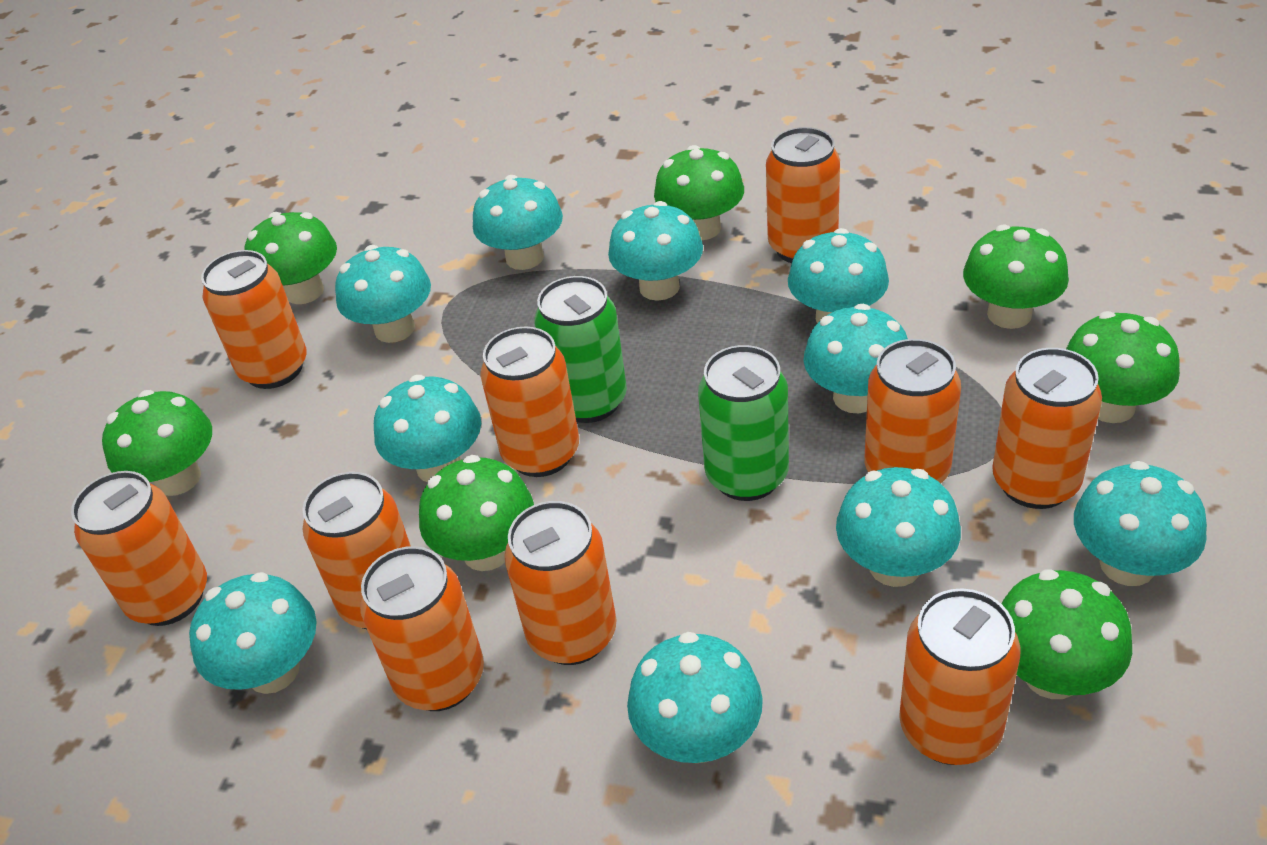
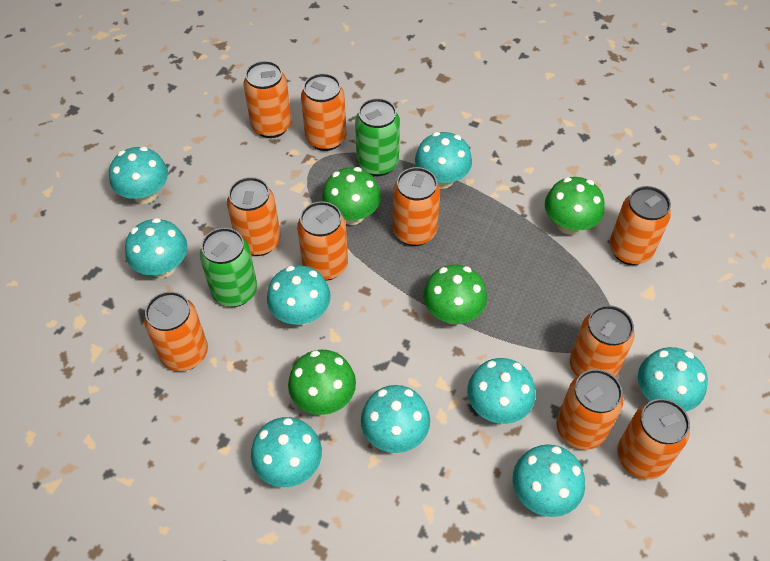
green mushroom: [102,390,212,496] [245,212,337,304] [419,455,534,571] [654,145,744,240] [963,225,1069,329] [1001,569,1132,699] [1066,311,1180,423] = 7 -> [288,350,356,415] [322,167,381,225] [423,264,487,324] [545,177,604,235] = 4
turquoise mushroom: [189,572,317,694] [335,245,431,343] [374,375,481,482] [473,175,563,270] [608,201,703,301] [627,632,763,763] [788,228,889,323] [803,304,908,413] [836,467,961,587] [1074,461,1207,586] = 10 -> [109,147,168,204] [125,218,188,278] [251,417,322,487] [267,265,331,325] [361,385,430,453] [415,132,472,189] [467,358,536,424] [513,444,585,517] [638,347,708,412] = 9

